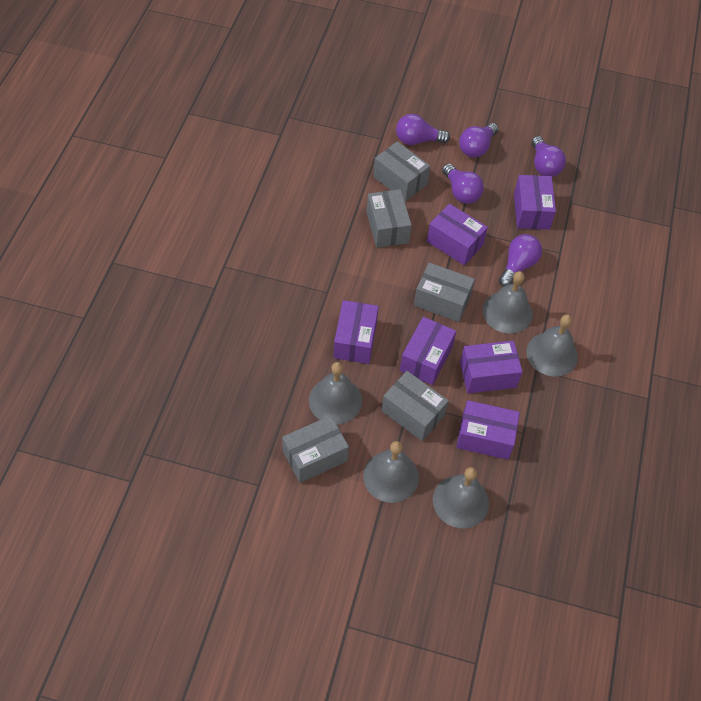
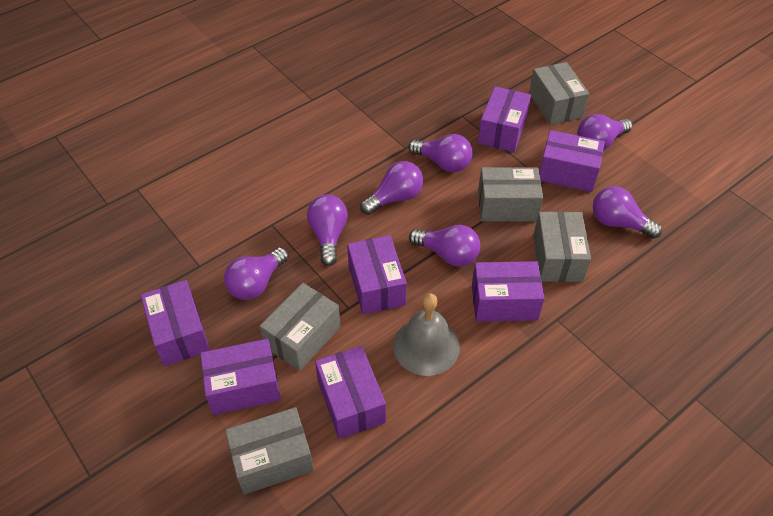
grey bell: [309,362,362,425] [363,441,419,503] [433,467,489,528] [482,271,533,334] [526,314,578,377] = 5 -> [393,293,460,376] = 1
purple box: [333,300,379,364] [400,317,456,385] [427,203,488,265] [456,400,520,460] [460,341,523,393] [514,175,556,230] = 6 -> [141,280,210,366] [200,339,281,415] [315,346,386,439] [347,235,407,314] [472,261,545,322] [478,86,531,152] [539,130,605,192] = 7
purple light bulb: [396,114,450,145] [442,163,484,204] [459,123,498,158] [499,234,542,287] [532,136,566,177] = 5 -> [224,247,289,300] [307,195,348,266] [360,161,423,215] [408,134,472,172] [409,225,480,267] [577,114,632,150] [593,186,662,239] = 7

